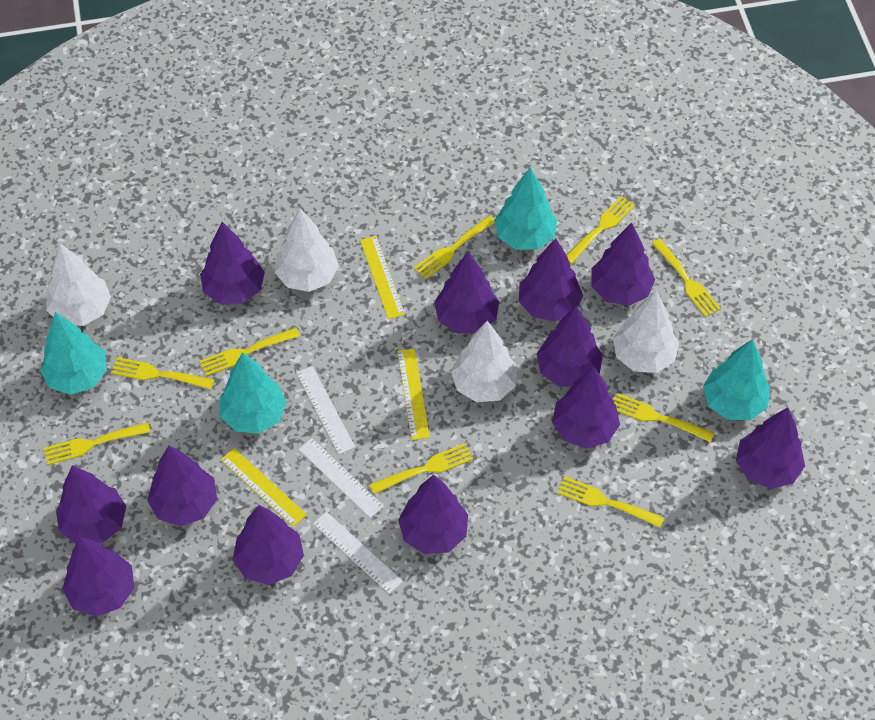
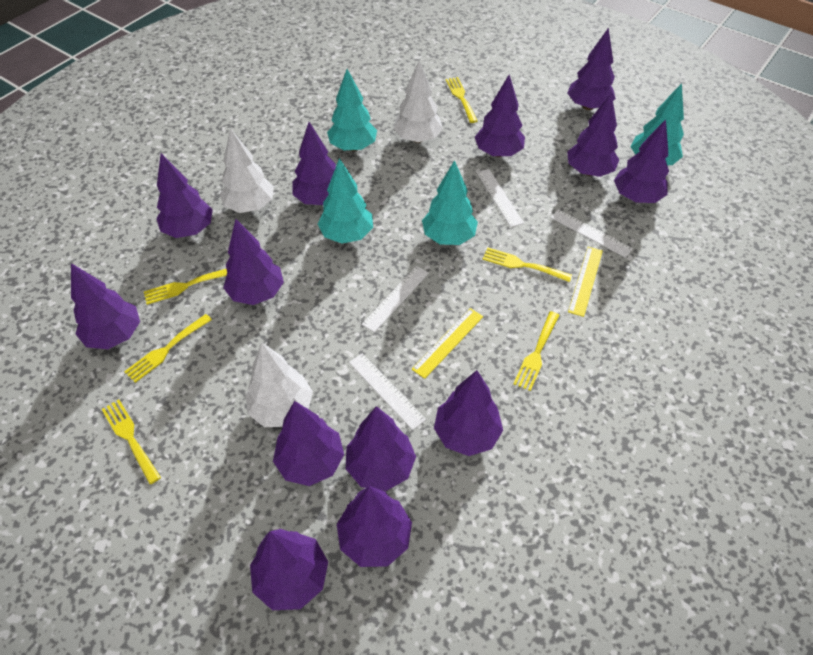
purple tree: [56,465,126,544] [62,537,134,617] [147,445,217,526] [200,222,265,304] [233,505,304,585] [398,474,468,554] [434,251,499,333] [519,238,583,321] [536,305,603,387] [552,366,620,449] [591,222,655,306] [736,407,805,489] = 12 -> [71,263,140,349] [156,153,213,238] [223,219,284,305] [250,529,328,610] [273,401,344,486] [292,122,336,205] [337,486,412,567] [346,406,416,491] [434,370,503,456] [475,75,525,157] [567,27,616,110] [567,93,619,177] [614,119,669,203] = 13
white ruler: [296,366,355,454] [298,438,384,518] [313,512,403,594] = 3 -> [349,353,426,430] [362,266,429,333] [477,169,524,227] [551,209,633,258] = 4
white tree: [46,244,111,326] [275,209,339,292] [451,321,517,402] [613,291,679,373] = 4 -> [220,128,274,213] [246,343,313,427] [393,60,443,143] = 3
yellow fork: [44,422,151,465] [111,357,214,389] [199,328,300,376] [369,443,473,494] [414,215,495,279] [557,476,664,528] [567,196,635,264] [614,393,714,442] [652,239,721,317] = 9 -> [102,399,161,484] [124,314,212,383] [143,269,227,305] [446,77,478,123] [482,248,572,282] [513,311,560,391] = 6
yellow ruler: [221,448,307,527] [360,236,405,319] [397,349,430,440] = 3 -> [412,308,483,379] [568,247,603,317] = 2

